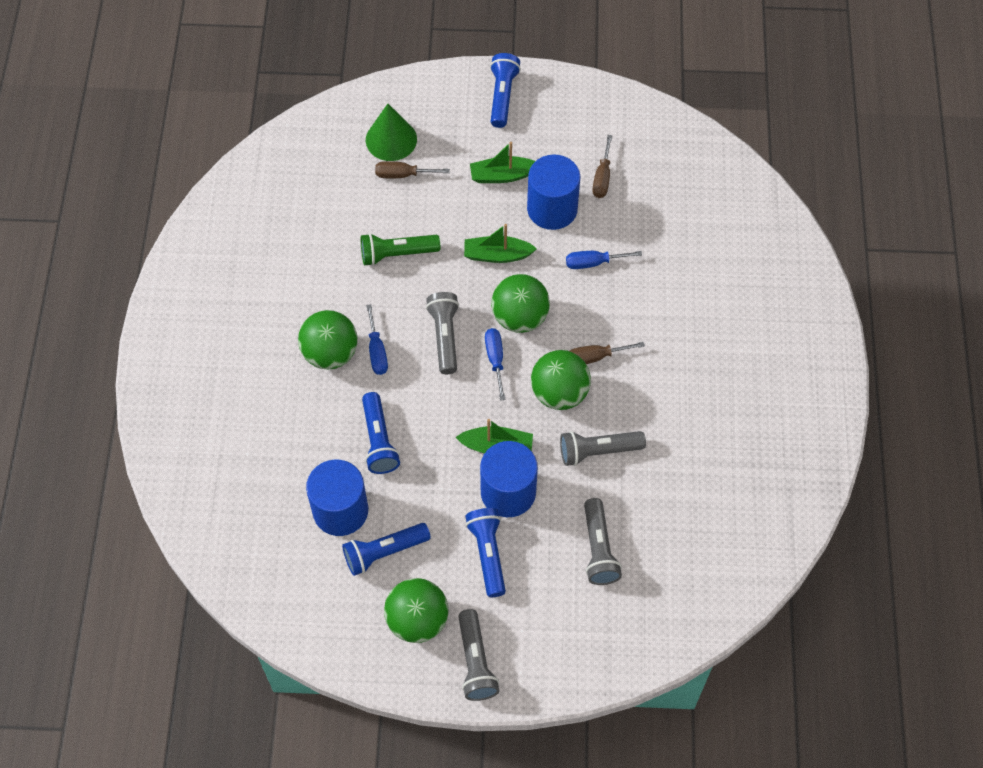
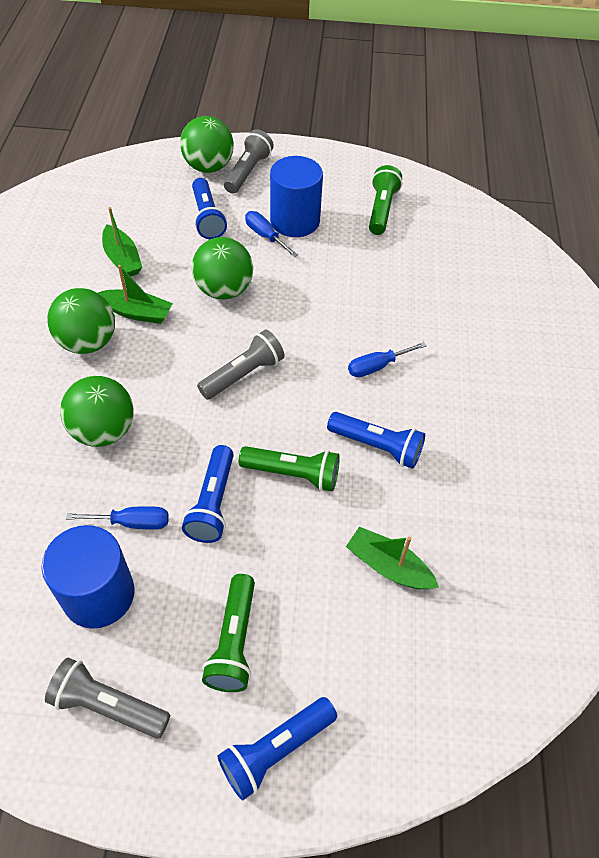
blue cylinder: [306,460,368,536] [480,441,538,517] [527,154,581,230] = 3 -> [42,525,134,629] [270,156,323,237] = 2
brown screwdriver: [375,161,450,178] [570,342,645,364] [592,135,612,198] = 3 -> none = 0
green cone: [366,104,417,161] = 1 -> none = 0
green flashlight: [361,233,440,266] = 1 -> [202,574,255,692] [239,446,340,492] [369,165,402,235] = 3
grey flashlight: [426,292,459,374] [458,609,499,701] [560,431,646,466] [584,498,622,585] = 4 -> [45,658,170,739] [197,330,285,400] [224,129,274,193] = 3

